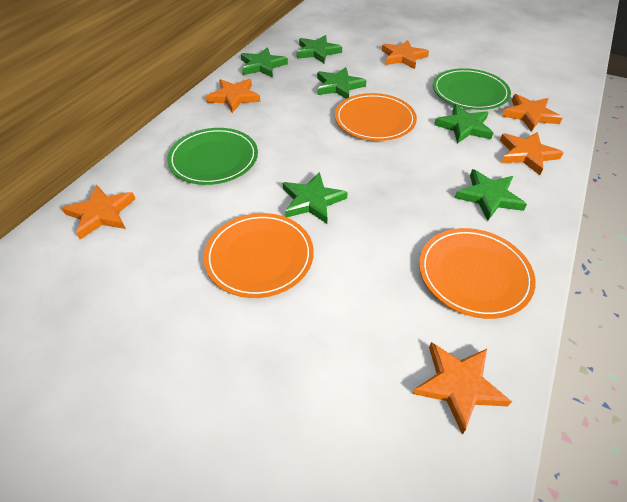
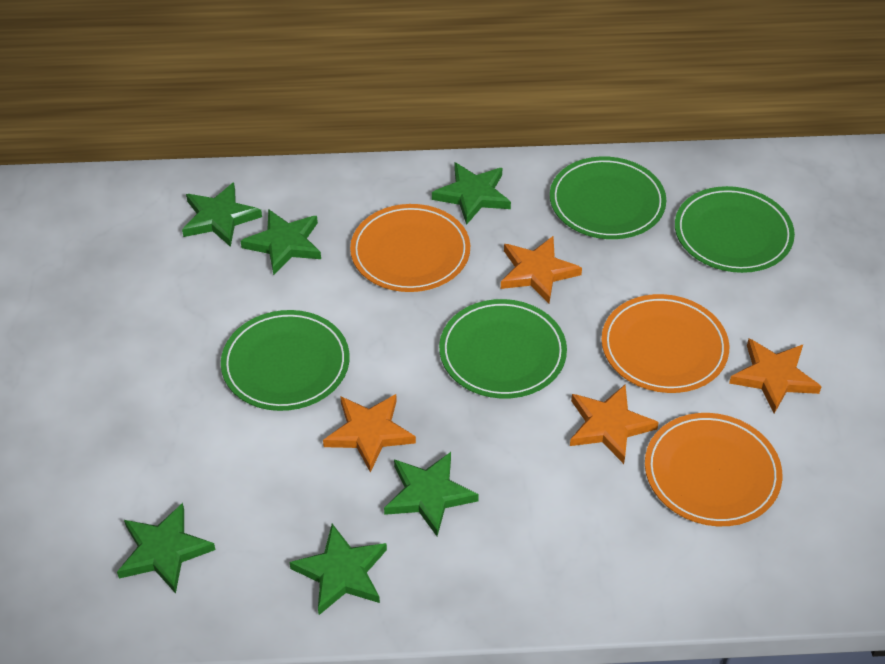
green plate: [167,128,258,185] [433,68,511,110] = 2 -> [221,310,350,411] [439,299,567,399] [550,157,666,239] [675,186,795,273] = 4
orange star: [62,185,135,239] [206,79,260,113] [382,40,429,69] [413,342,512,434] [500,132,564,175] [502,94,562,132] = 6 -> [323,394,416,473] [501,236,582,304] [570,385,659,464] [729,339,822,413] = 4

